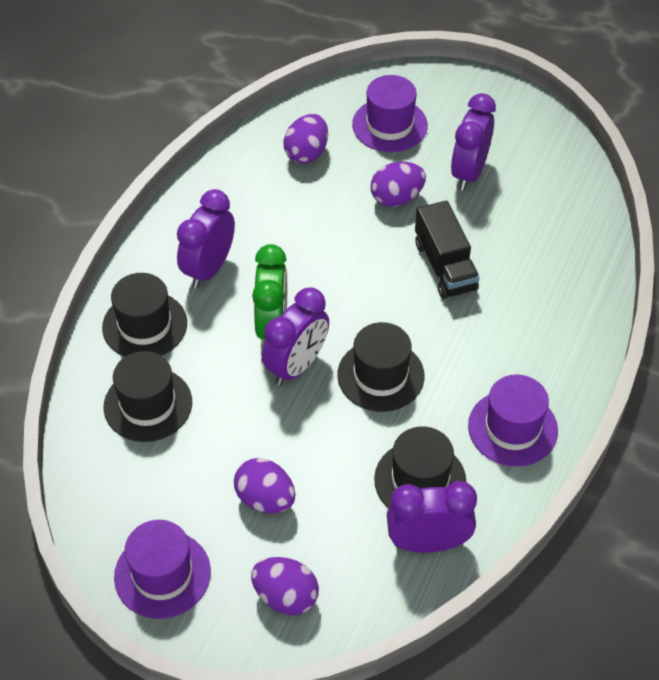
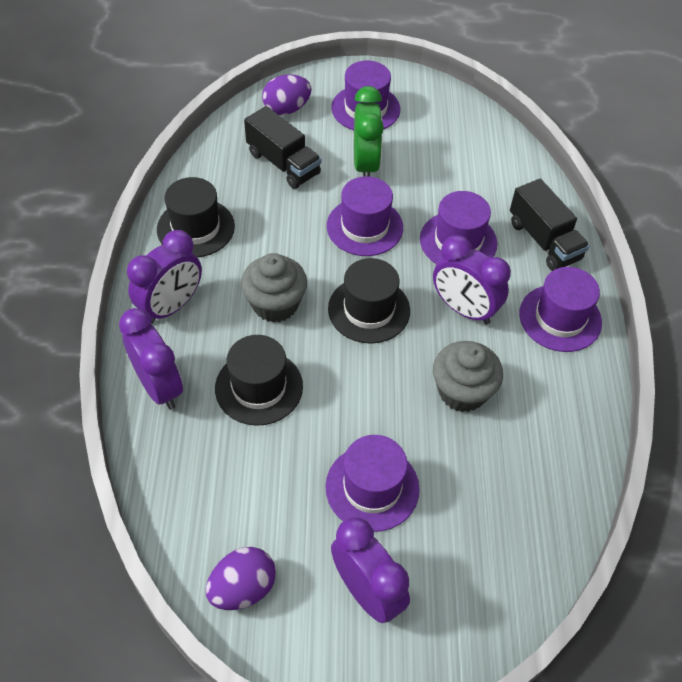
black hat: [102,273,187,357] [104,351,192,442] [337,322,425,412] [374,426,467,508] = 4 -> [157,177,235,257] [215,335,303,426] [328,258,410,344] = 3
black truck: [415,201,480,299] = 1 -> [244,106,321,189] [510,179,590,271] = 2
grey cupcake: none = 0 -> [241,253,307,323] [433,341,503,412] = 2
purple egg: [234,458,295,513] [251,557,319,615] [284,114,328,164] [371,162,426,207] = 4 -> [206,547,276,610] [262,74,312,115] = 2
purple hat: [114,520,211,619] [352,75,428,152] [468,375,558,467] = 3 -> [325,435,420,532] [327,176,403,256] [331,60,400,130] [420,191,497,264] [519,267,602,352] = 5

